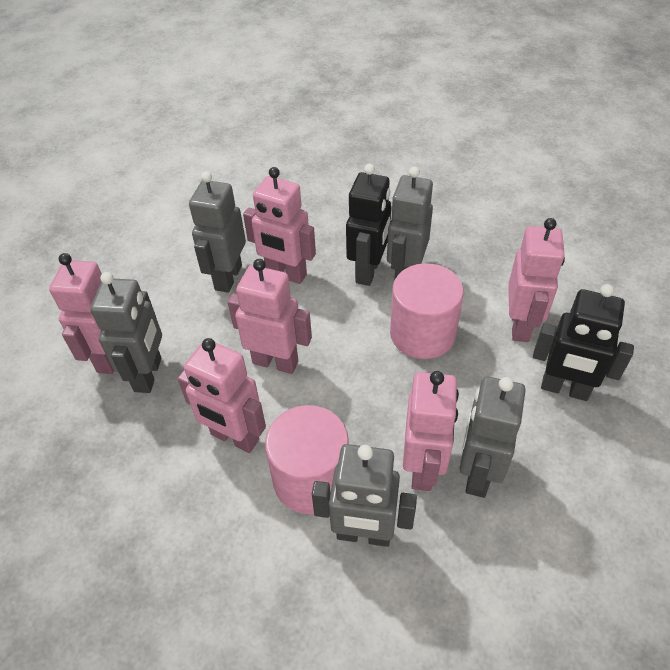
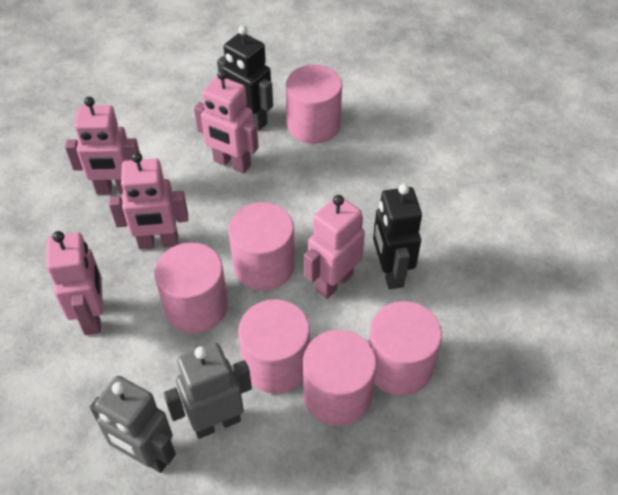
grey robot: [90,272,162,393] [189,171,246,293] [312,444,417,547] [387,166,433,280] [460,377,526,498] = 5 -> [90,376,176,473] [163,343,252,439] = 2
pink cylinder: [265,405,349,514] [390,263,464,359] = 2 -> [154,242,228,333] [228,202,295,291] [238,299,310,394] [286,65,342,144] [303,330,377,426] [368,301,442,396] = 6
pink robot: [49,253,114,374] [177,338,266,453] [228,259,312,374] [243,167,316,284] [403,371,459,491] [508,218,565,342] = 6 -> [46,231,103,335] [65,97,140,195] [109,152,188,250] [194,70,259,174] [304,195,365,299] = 5

